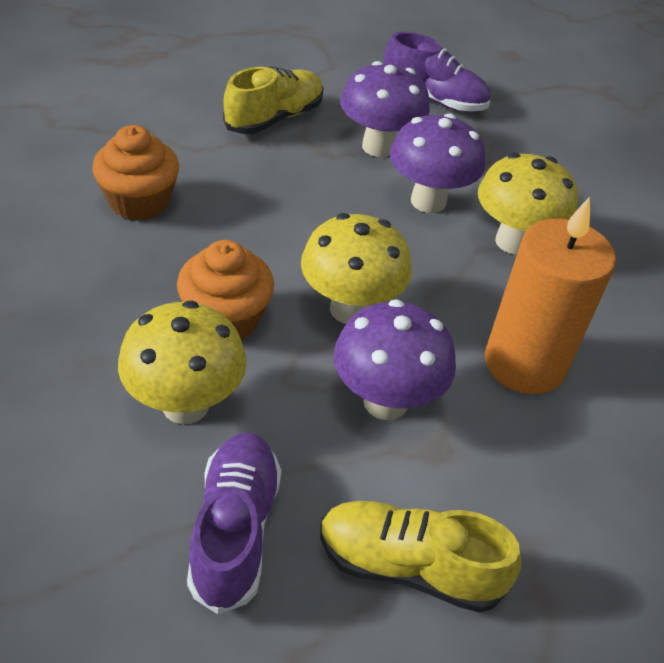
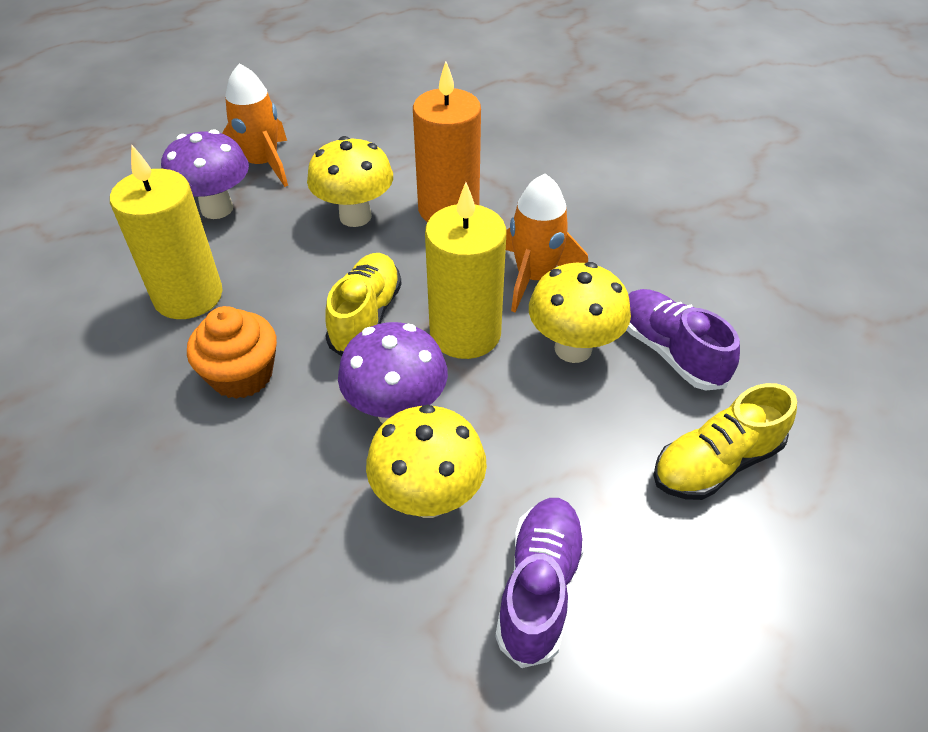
orange cupcake: [92,125,179,221] [177,240,274,339] = 2 -> [187,306,277,399] = 1
orange rocket: none = 0 -> [222,63,288,187] [506,174,588,312] = 2
purple mushroom: [334,299,456,420] [340,61,430,157] [390,113,485,213] = 3 -> [161,130,249,219] [338,322,448,423] = 2
yellow candle: none = 0 -> [110,145,223,319] [425,182,506,359] = 2

